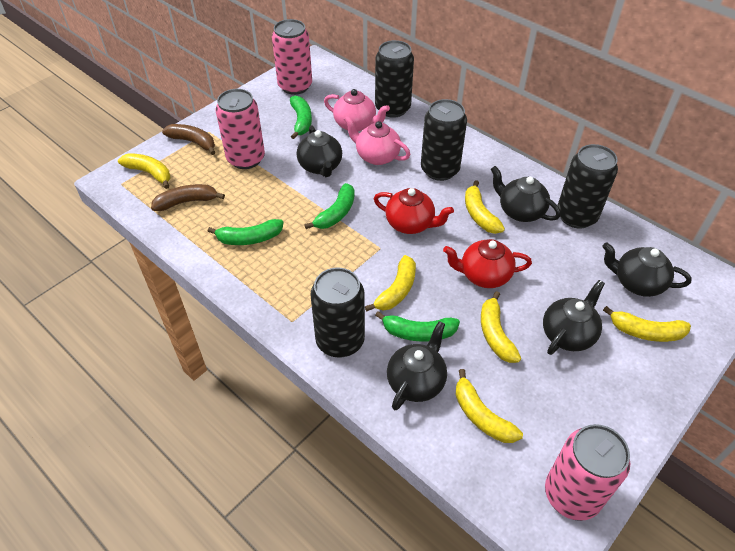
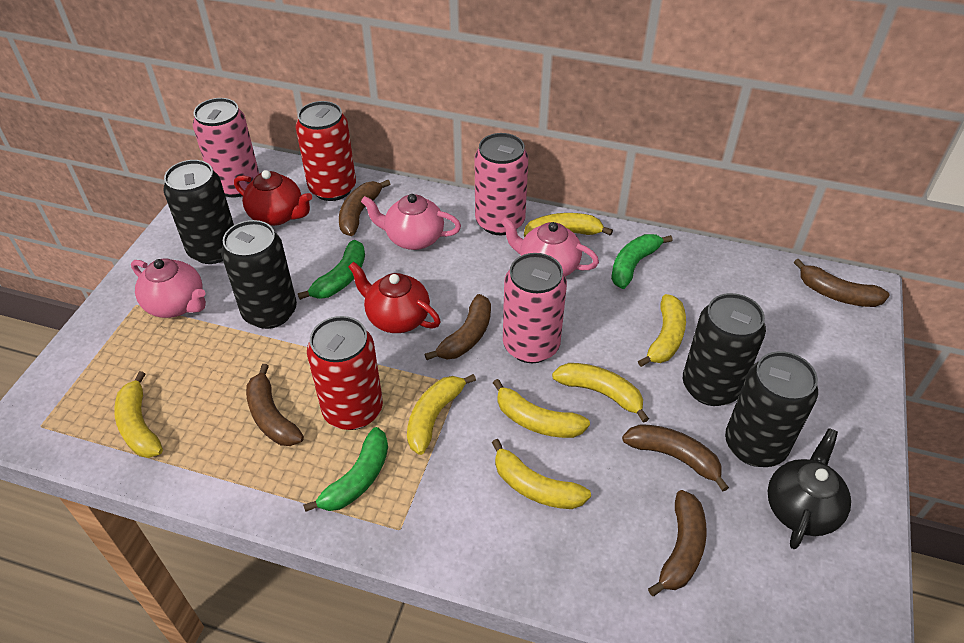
black teapot: [297,125,342,177] [387,321,447,410] [491,166,561,222] [543,280,605,355] [602,243,692,297] = 5 -> [768,428,851,549] = 1
brown banana: [151,184,225,211] [162,124,215,155] = 2 -> [246,364,304,446] [339,180,390,236] [424,294,491,360] [622,424,729,491] [648,490,707,596] [794,259,890,307] = 6
green banana: [208,219,284,245] [290,96,312,139] [305,183,355,229] [375,311,460,342] = 4 -> [298,240,365,300] [303,427,388,512] [611,234,673,289] = 3
pink teapot: [324,89,390,131] [344,116,410,165] = 2 -> [131,258,206,318] [361,194,461,250] [501,217,599,277] = 3
red can: none = 0 -> [296,101,356,201] [307,316,383,430] = 2
yellow banana: [118,153,170,189] [365,255,416,311] [456,369,523,443] [465,180,505,234] [481,291,521,363] [603,306,691,342] = 6 -> [114,371,163,458] [407,374,476,455] [492,439,591,509] [493,379,590,438] [524,213,613,237] [552,363,649,423] [638,294,686,367] = 7

